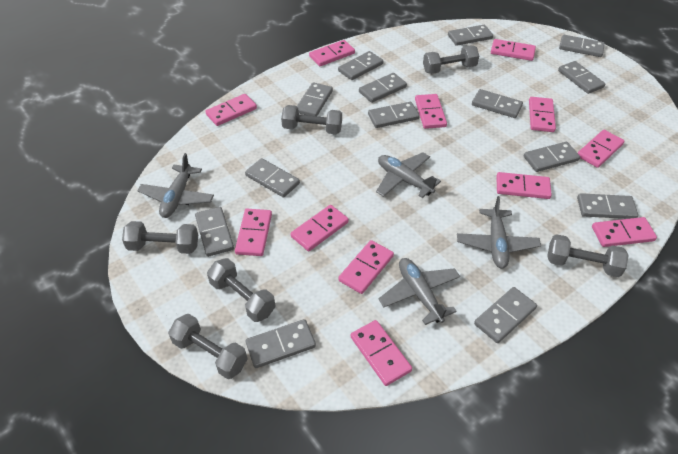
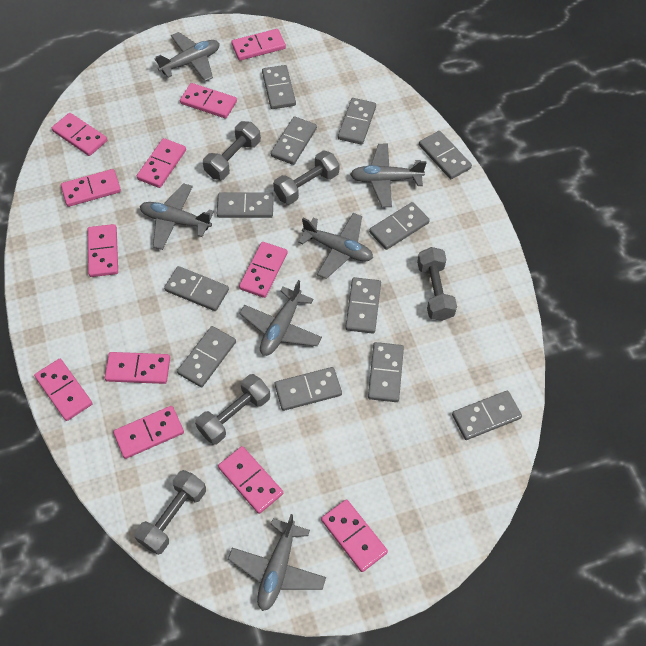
grey domino: [195,207,234,257] [245,158,300,198] [246,319,316,368] [297,82,333,116] [338,51,383,80] [359,73,407,103] [368,102,419,128] [448,25,493,46] [472,89,523,118] [474,287,537,343] [524,142,580,172] [558,61,605,94] [559,35,605,57] [577,193,638,219] = 14 -> [164,266,229,311] [177,326,236,387] [217,192,274,218] [262,65,296,109] [271,116,317,165] [275,367,342,411] [338,98,376,145] [345,277,381,334] [368,342,404,402] [369,202,430,250] [419,131,472,179] [452,391,522,440] = 12
grey dumbbell: [122,221,198,254] [168,314,247,379] [207,258,276,322] [281,105,342,134] [423,46,479,74] [547,234,629,277] = 6 -> [134,470,206,555] [195,374,270,445] [203,121,261,180] [273,150,340,205] [417,247,457,321] = 5
grey plane: [137,153,214,218] [376,152,441,198] [379,258,460,325] [457,196,541,269] = 4 -> [140,183,214,250] [154,32,220,81] [228,514,326,611] [239,280,322,356] [298,213,373,279] [350,144,427,207] = 6

